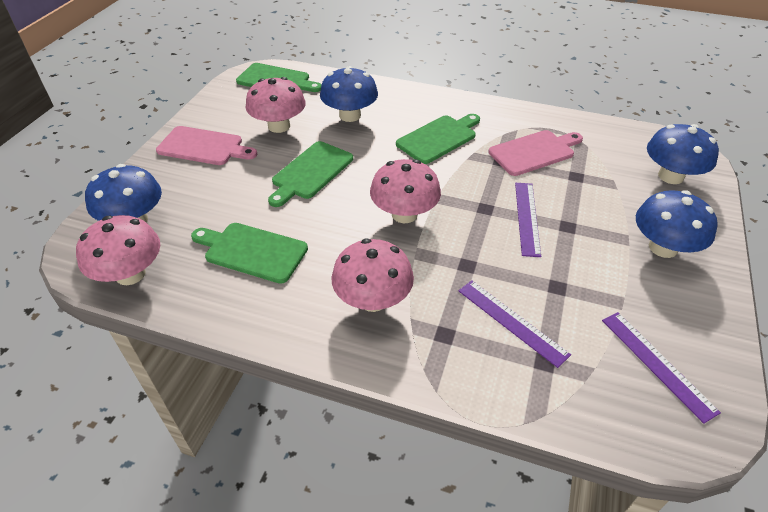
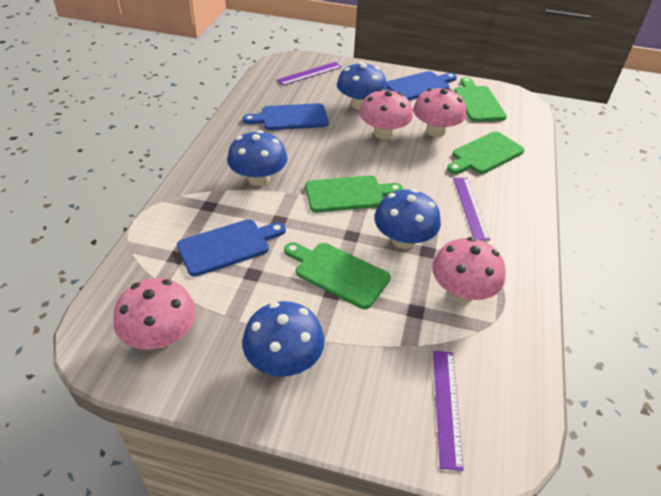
blue cutting board: none = 0 -> [177,219,286,276] [243,103,329,130] [386,71,457,100] = 3
pink cutting board: [156,126,257,165] [488,130,583,176] = 2 -> none = 0

